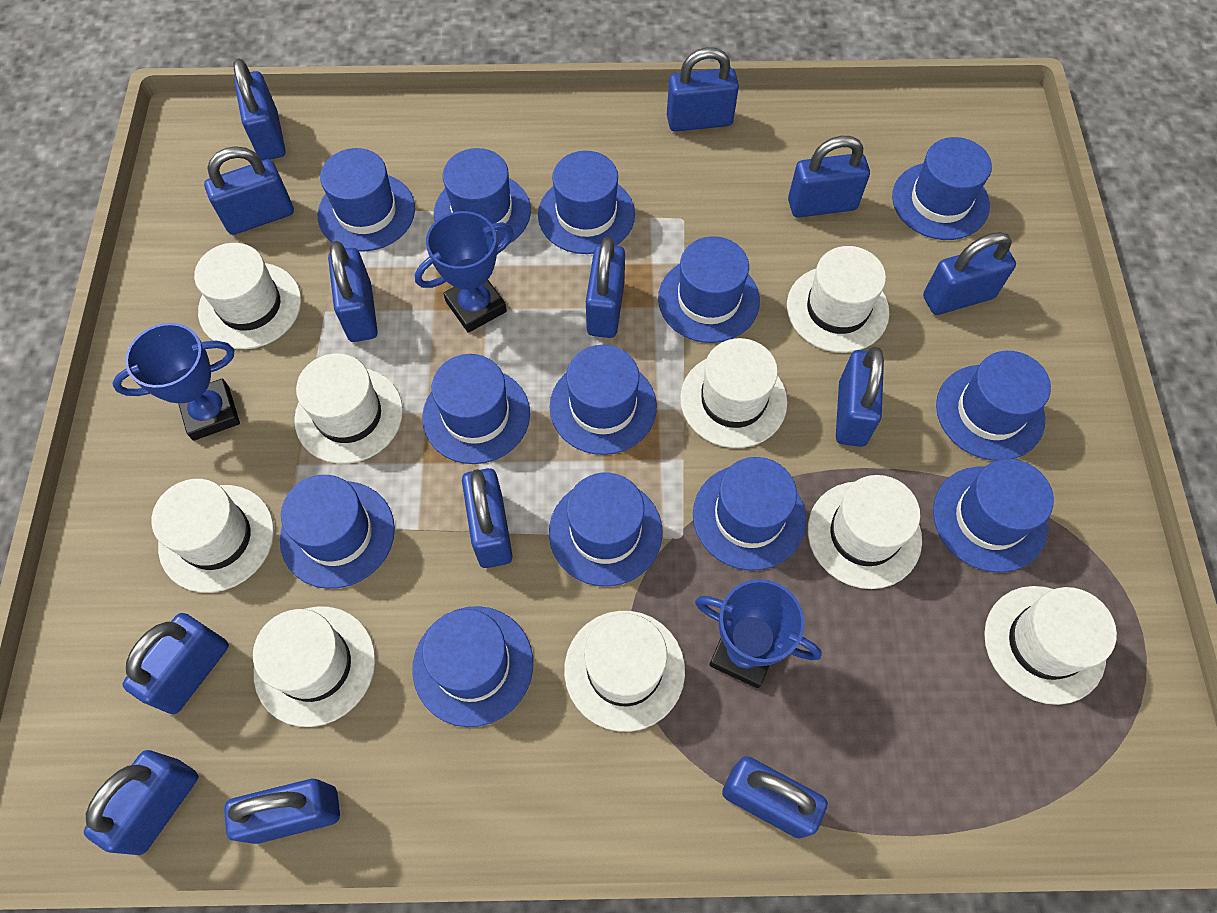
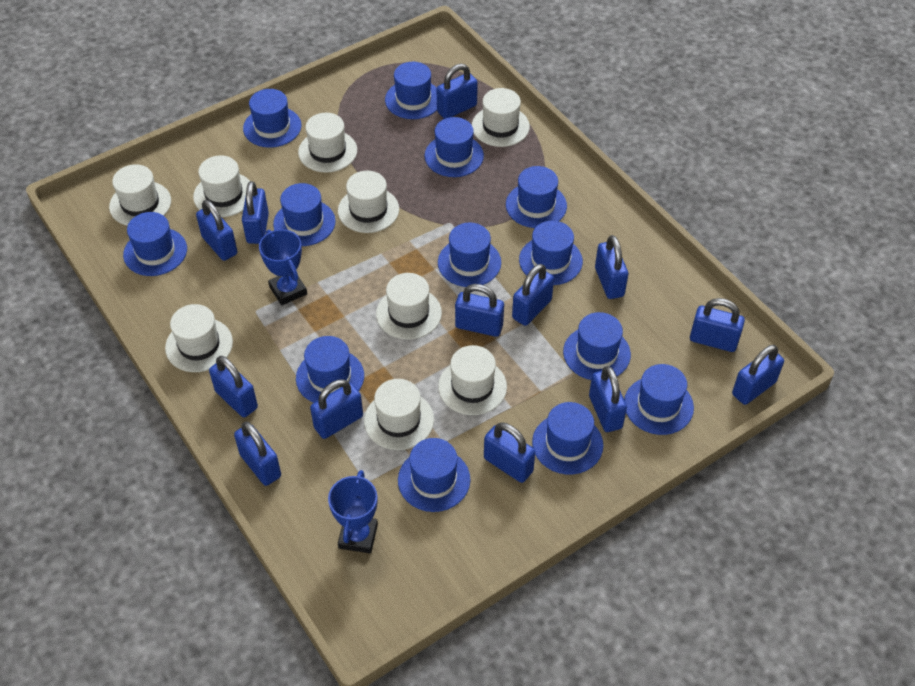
blue trophy: [112,323,240,441] [415,211,514,333] [695,579,822,688] = 3 -> [259,229,307,305] [328,470,378,553] = 2

